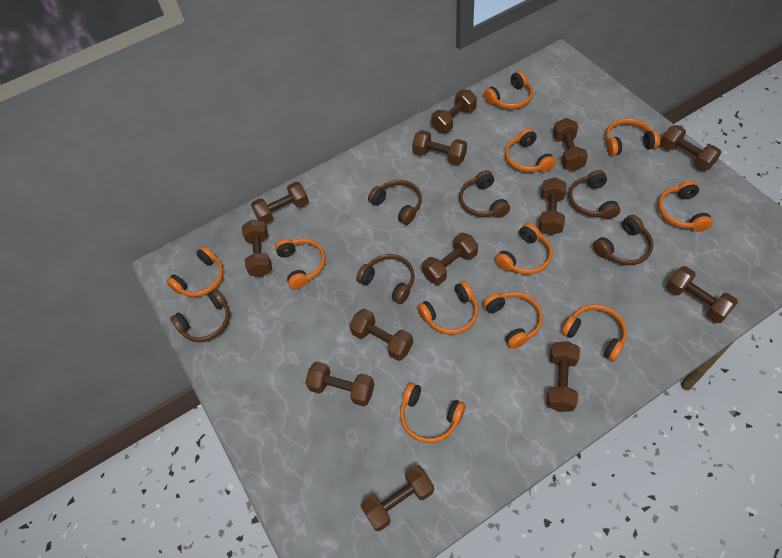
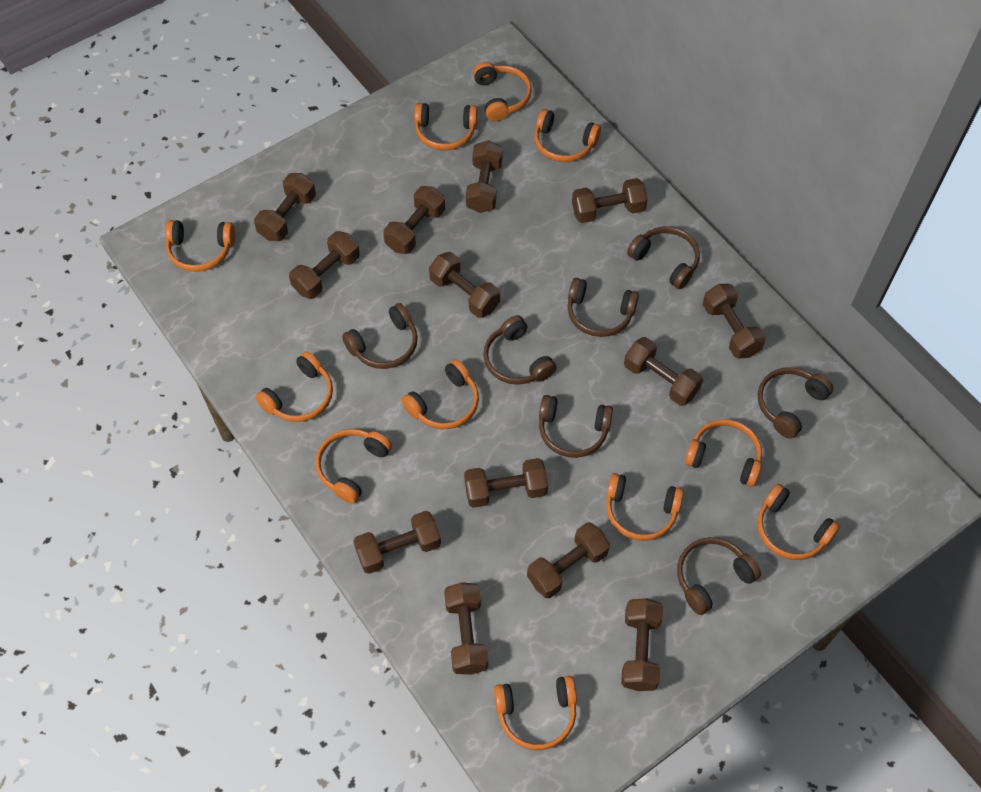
brown headphones: [170,289,230,342] [356,254,415,304] [368,180,422,225] [459,170,510,218] [568,170,621,220] [593,215,653,265] = 6 -> [342,303,418,369] [483,315,557,385] [539,395,613,458] [567,278,639,337] [627,226,700,289] [677,537,761,615] [758,367,833,439] = 7

